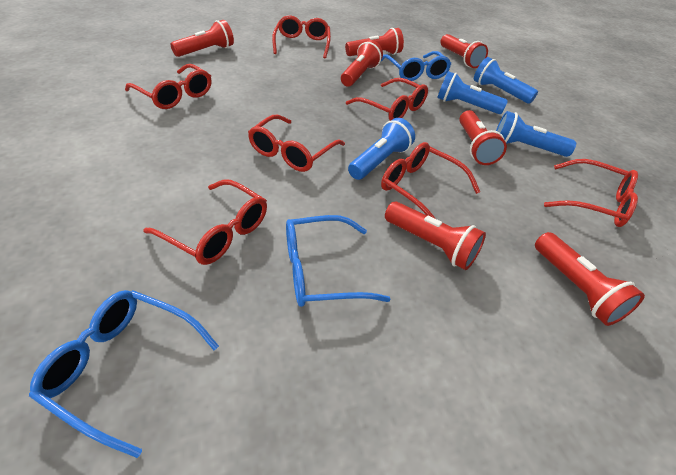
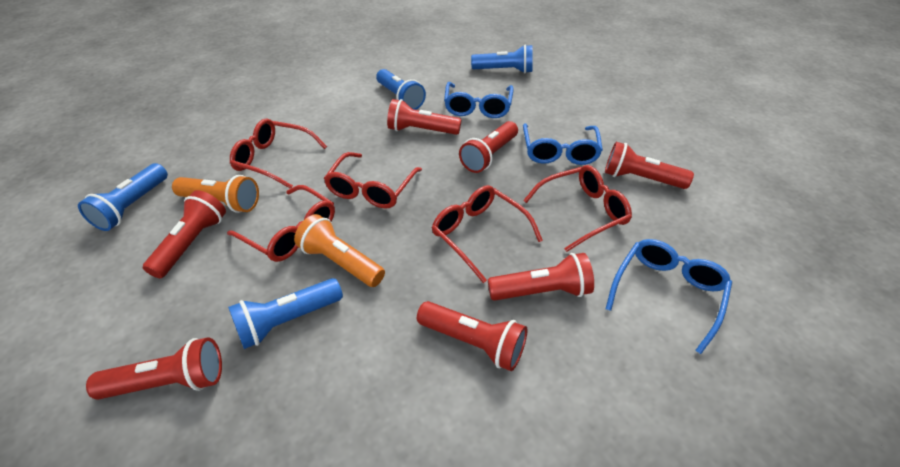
orange flashlight: none = 0 -> [172,175,259,213] [294,214,385,287] = 2
red glasses: [125,64,211,109] [143,179,267,265] [248,115,345,172] [272,15,331,58] [346,78,428,121] [381,142,480,219] [544,159,638,227] = 7 -> [227,185,335,262] [230,119,327,189] [324,152,422,209] [432,185,543,283] [523,165,632,252] = 5

